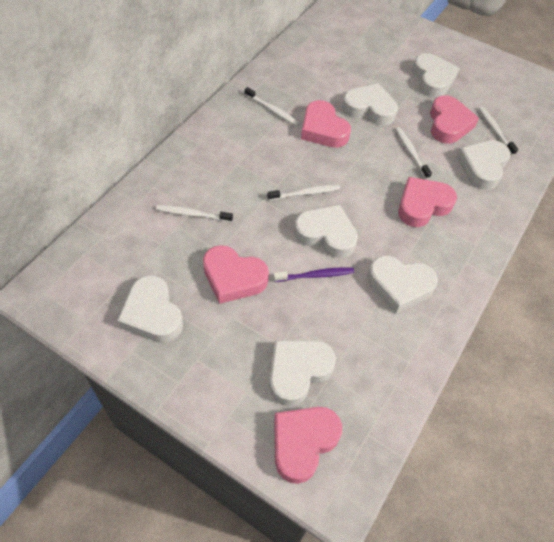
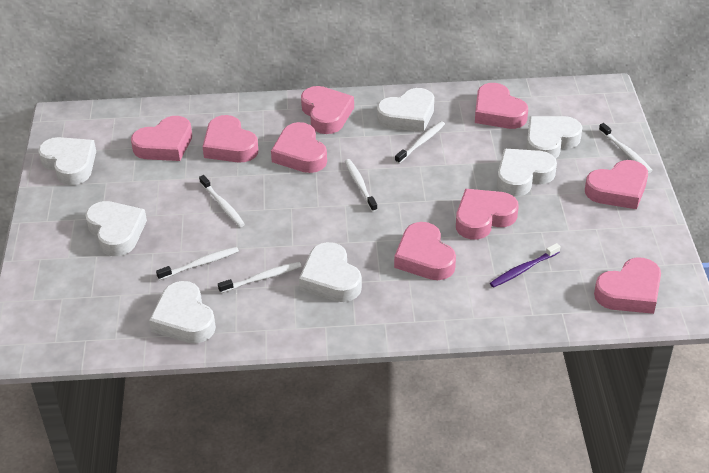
pink heart: [203,245,269,304] [274,407,342,484] [301,100,351,148] [398,177,457,227] [430,95,479,144] = 5 -> [131,116,192,161] [203,115,258,163] [271,122,327,173] [301,86,354,134] [394,222,456,280] [456,189,519,240] [475,83,528,129] [585,160,648,209] [594,258,661,314] = 9
white toothbrush: [156,205,233,222] [245,87,299,126] [267,185,340,201] [395,127,432,179] [478,107,518,155] = 5 -> [156,247,239,280] [199,175,245,227] [218,262,302,293] [345,159,378,212] [395,121,445,164] [599,123,653,173] = 6

